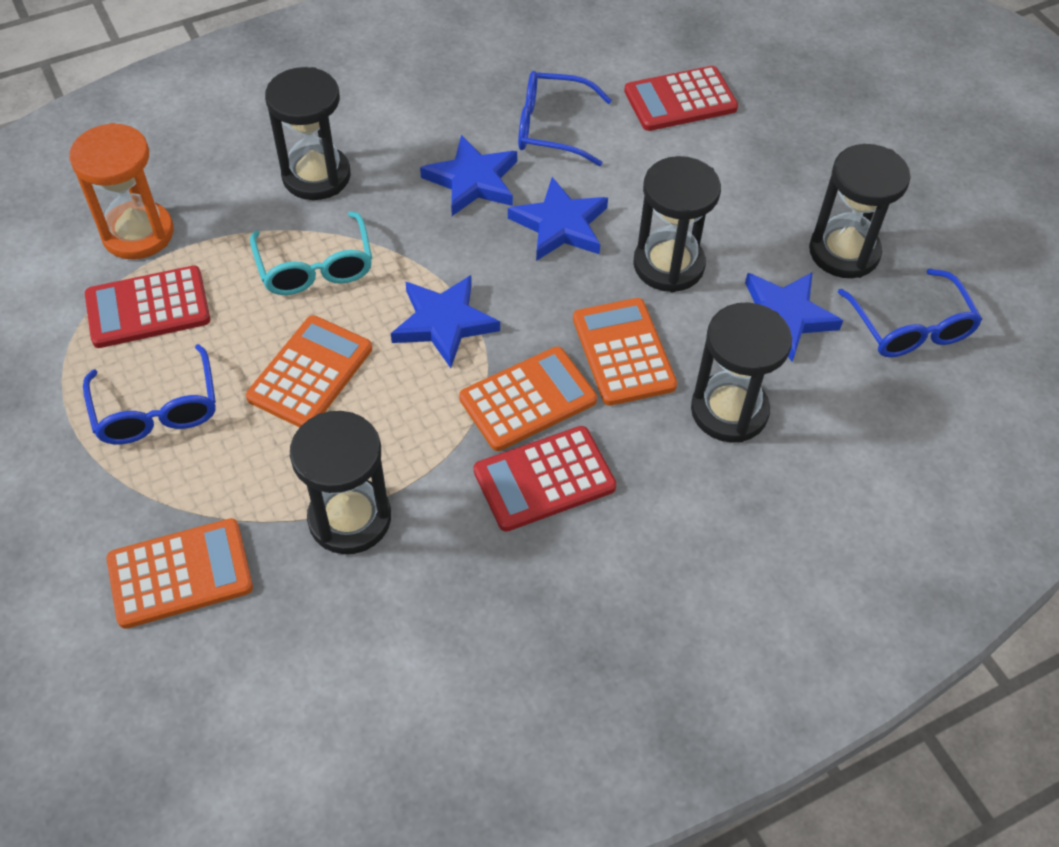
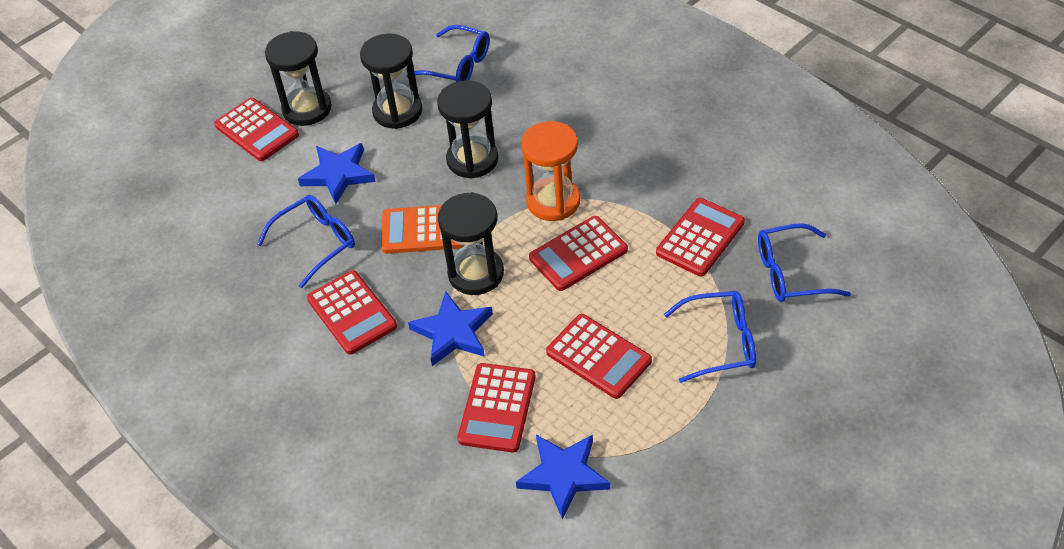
black hourglass: [265,67,351,200] [290,411,391,554] [633,156,721,292] [691,302,792,443] [809,144,911,278] = 5 -> [265,31,332,126] [360,34,422,129] [437,80,498,179] [438,192,504,295] = 4
blue glasses: [83,344,216,444] [518,71,612,166] [838,269,982,357] = 3 -> [257,195,355,288] [406,25,490,82] [664,291,756,383] [758,223,851,302] = 4
blue star: [391,275,500,368] [420,135,517,216] [508,177,608,261] [745,273,843,362] = 4 -> [298,143,376,204] [408,291,493,366] [516,435,610,520] = 3
orange calculator: [106,518,253,629] [246,315,372,428] [459,347,597,451] [573,298,677,406] = 4 -> [381,205,463,254] = 1
red calculator: [85,265,210,348] [474,426,617,532] [624,66,738,131] = 3 -> [214,98,299,161] [307,270,397,355] [458,363,536,452] [529,216,628,291] [546,314,652,399] [656,198,745,277] = 6
turquoise glasses: [250,211,372,295] = 1 -> none = 0

